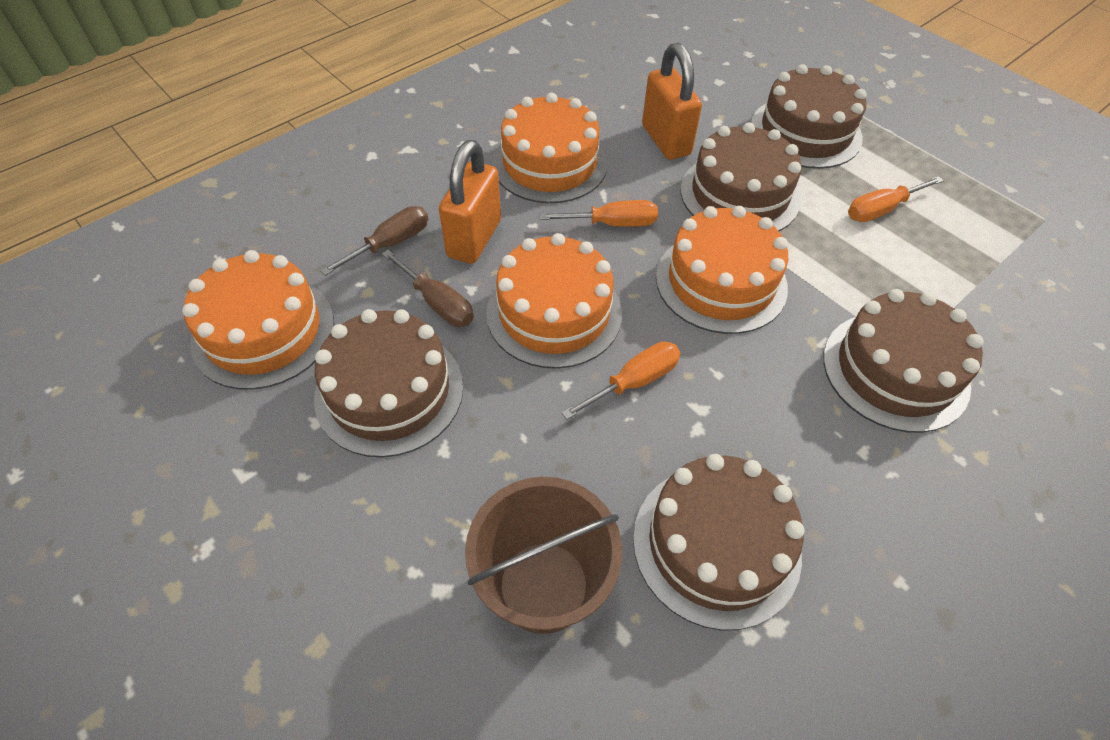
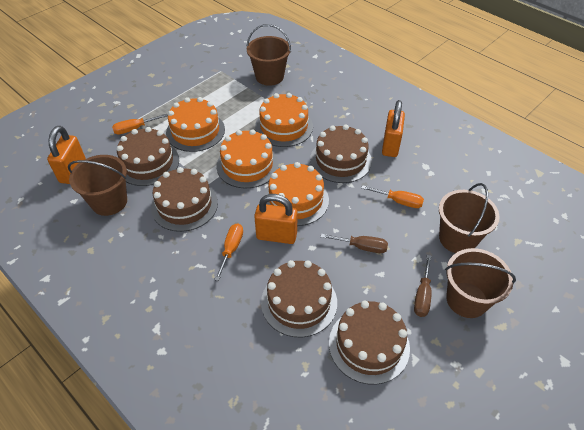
brown bucket: [465,477,622,634] = 1 -> [68,155,127,216] [247,24,291,86] [439,183,500,253] [445,248,516,318] = 4
orange padlock: [439,140,501,264] [642,43,702,160] = 2 -> [47,126,86,184] [254,194,297,244] [382,100,405,157] = 3

